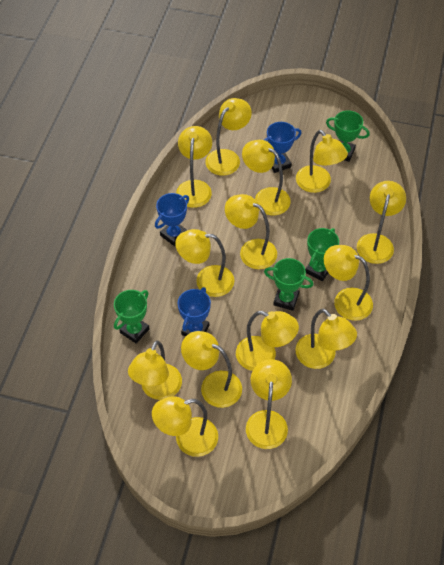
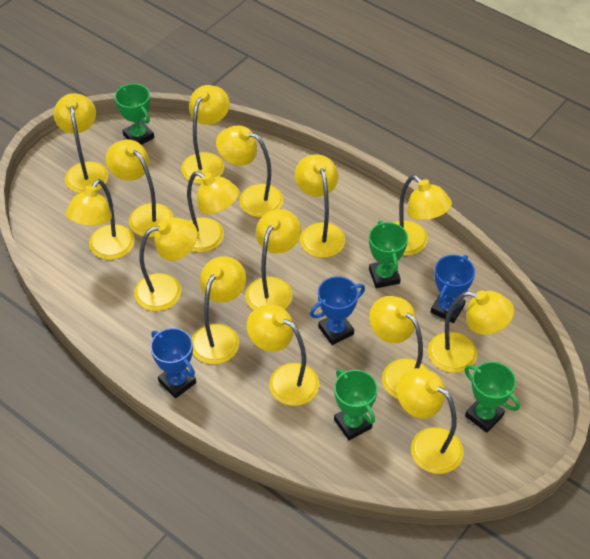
yellow lamp: [128,341,182,400] [152,396,218,457] [175,229,234,297] [176,126,212,208] [181,331,242,408] [205,98,252,176] [225,194,277,269] [236,311,299,371] [242,140,291,215] [246,359,292,449] [295,309,357,369] [296,130,348,193] [324,245,373,321] [357,181,406,264] = 14 -> [54,93,108,193] [66,179,135,260] [106,139,174,237] [134,218,198,311] [181,85,230,184] [187,171,239,252] [192,256,246,364] [216,125,283,217] [245,209,301,310] [247,305,319,406] [295,154,345,258] [369,296,428,399] [393,175,452,256] [397,368,464,474] [428,290,514,373] = 15

